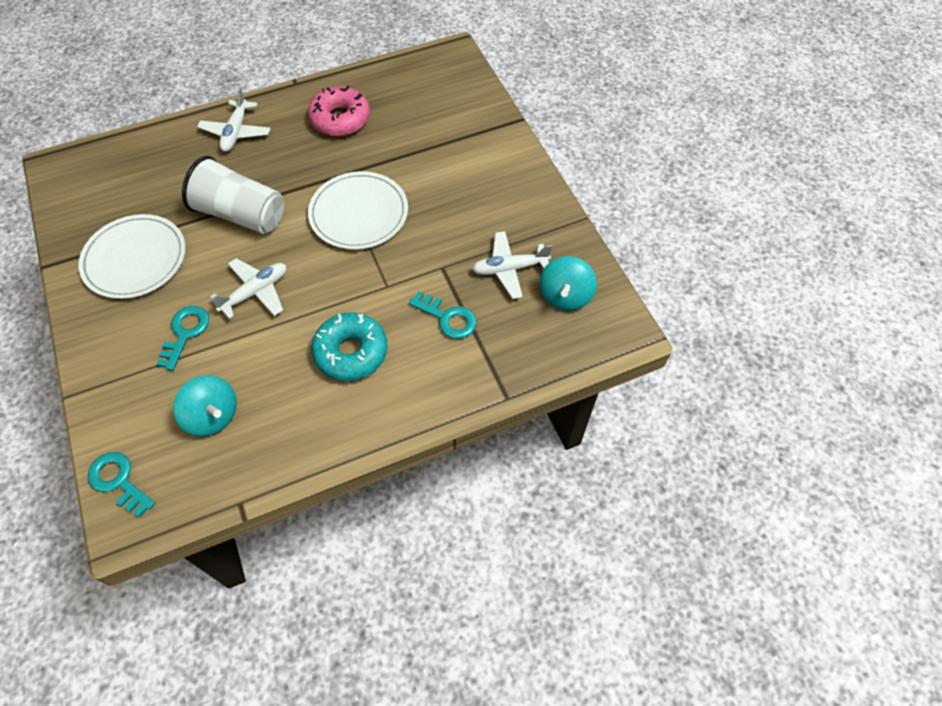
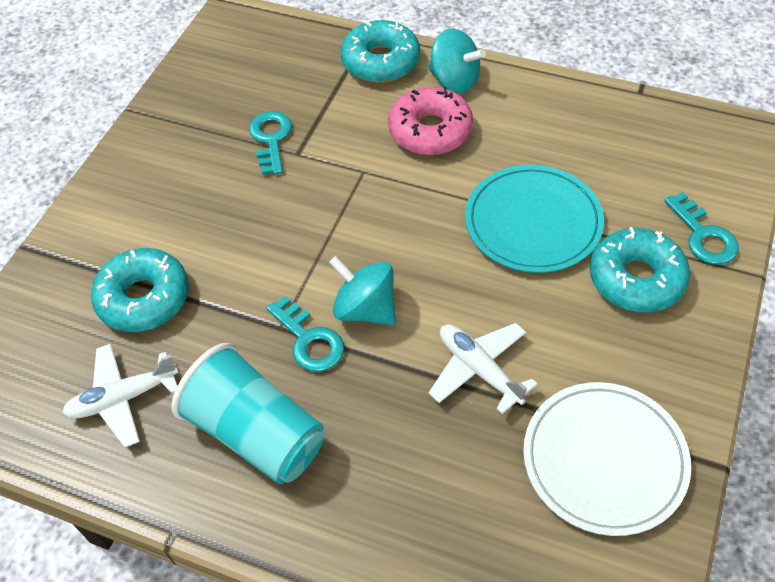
turquoise cup: none = 0 -> [171,343,324,484] = 1
turquoise donut: [311,312,388,381] = 1 -> [91,248,189,332] [341,20,420,83] [590,227,690,312] = 3
turquoise plate: none = 0 -> [465,165,604,273] = 1
white cup: [182,156,284,234] = 1 -> none = 0
white plane: [197,87,271,152] [211,258,286,319] [472,231,552,299] = 3 -> [62,344,179,447] [429,323,537,414] = 2
white plate: [79,214,186,299] [308,171,408,250] = 2 -> [523,382,691,536] = 1

